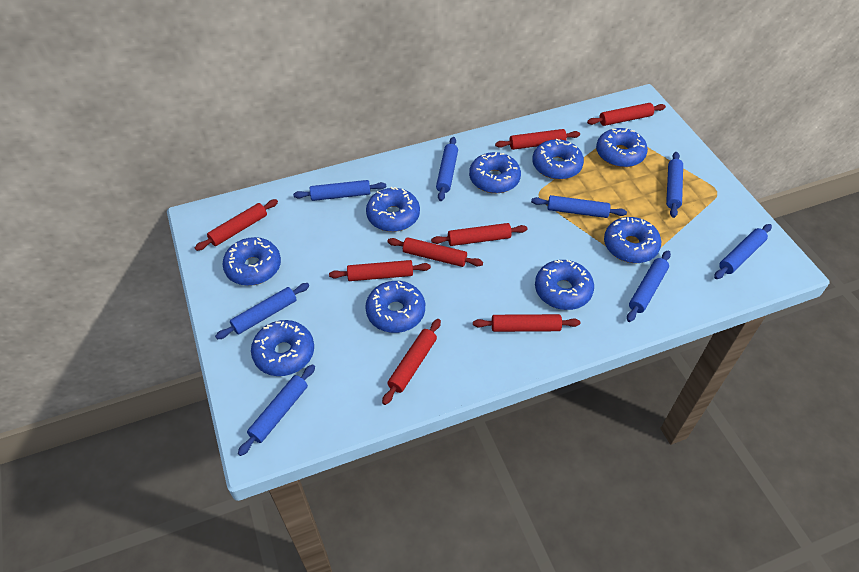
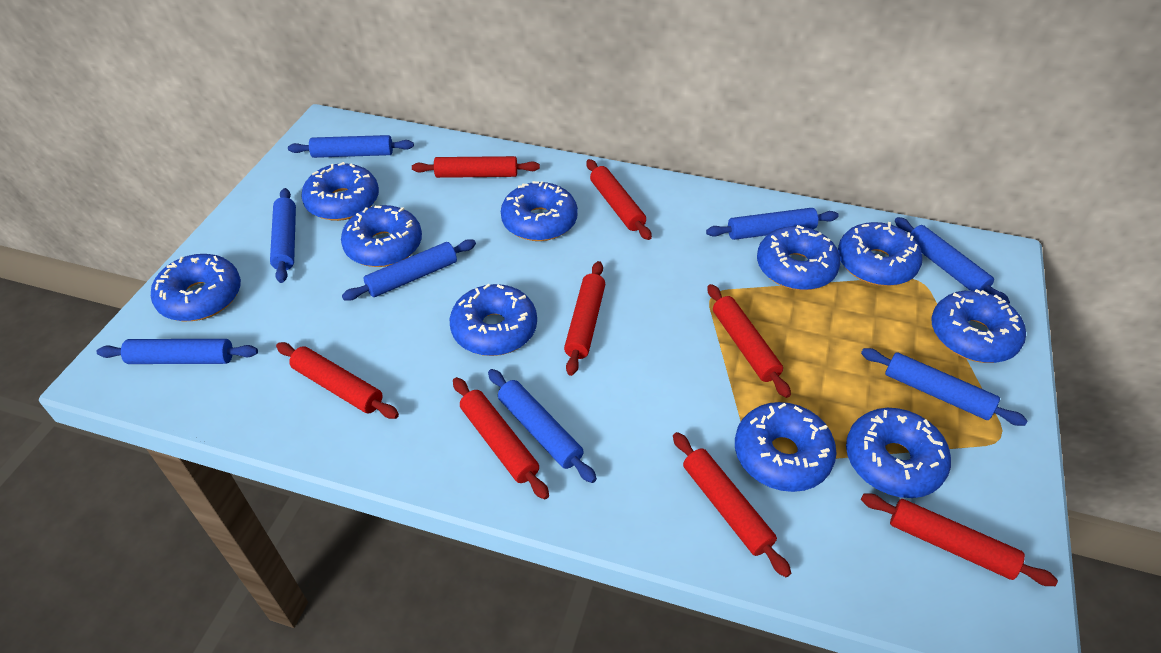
blue donut: [222,237,281,286] [251,320,314,376] [365,281,425,333] [366,187,420,232] [469,152,521,193] [532,139,584,180] [535,260,594,310] [596,128,648,167] [604,217,661,263] = 9 -> [151,254,241,321] [301,162,379,221] [341,205,422,267] [450,284,537,356] [501,181,578,241] [735,402,837,492] [757,225,840,290] [838,222,923,286] [846,408,951,498] [931,289,1026,363] = 10

